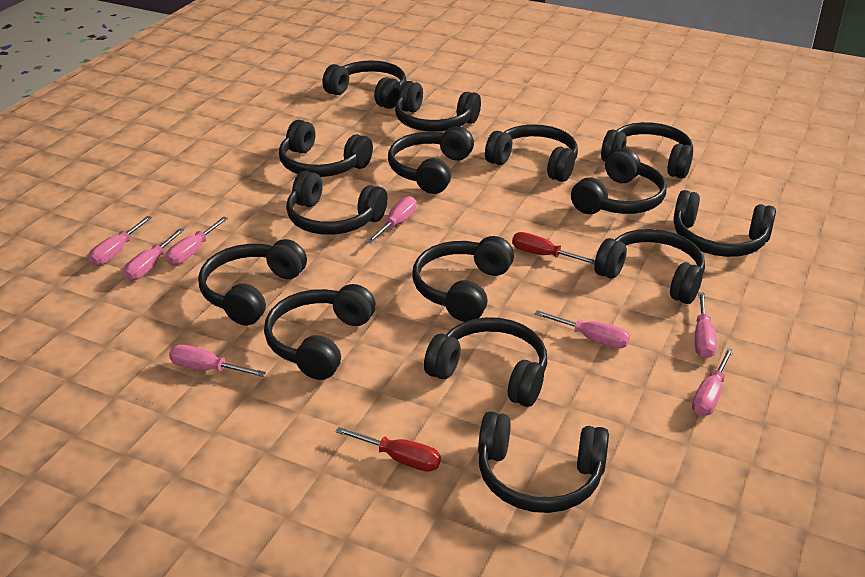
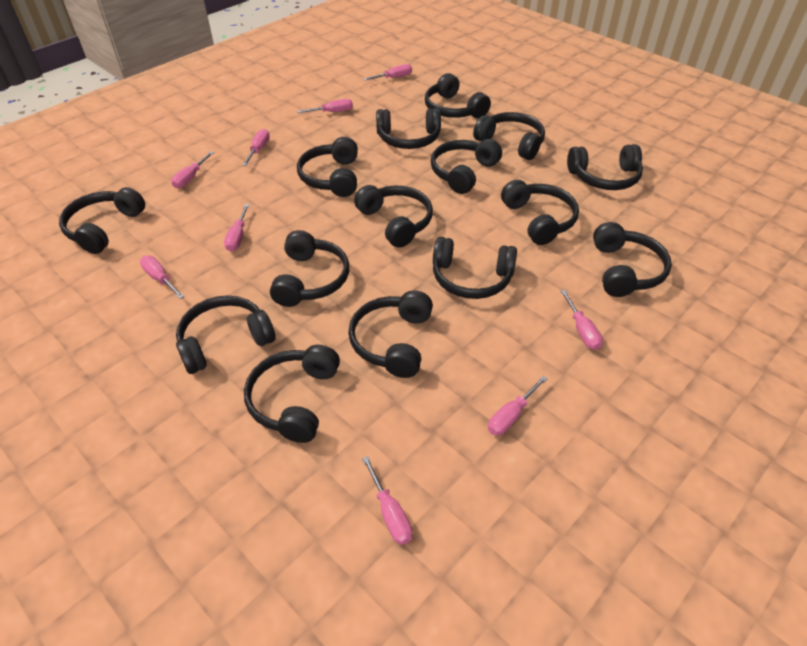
pink screwdriver: [88,216,152,266] [123,228,184,281] [165,217,228,266] [169,345,266,377] [367,196,417,244] [535,310,630,348] [692,348,734,416] [695,292,717,358] = 8 -> [140,256,184,299] [171,151,214,188] [224,204,249,251] [242,129,270,166] [297,99,353,113] [362,456,413,545] [364,64,412,80] [488,376,548,436] [560,290,603,350] = 9
red screwdriver: [335,427,441,472] [512,232,595,264] = 2 -> none = 0

